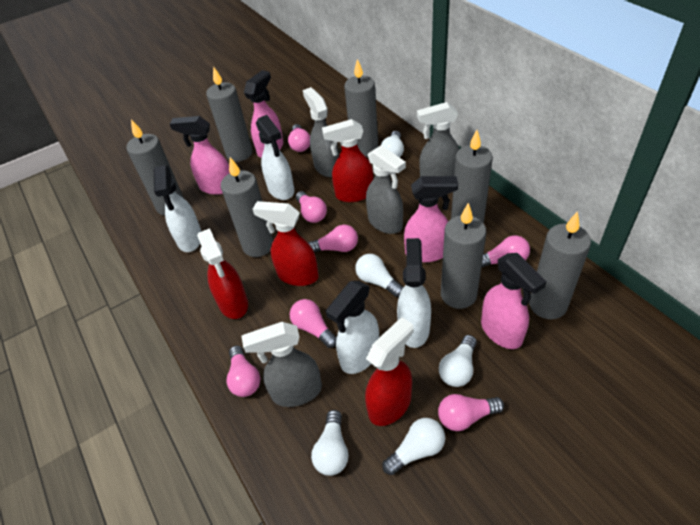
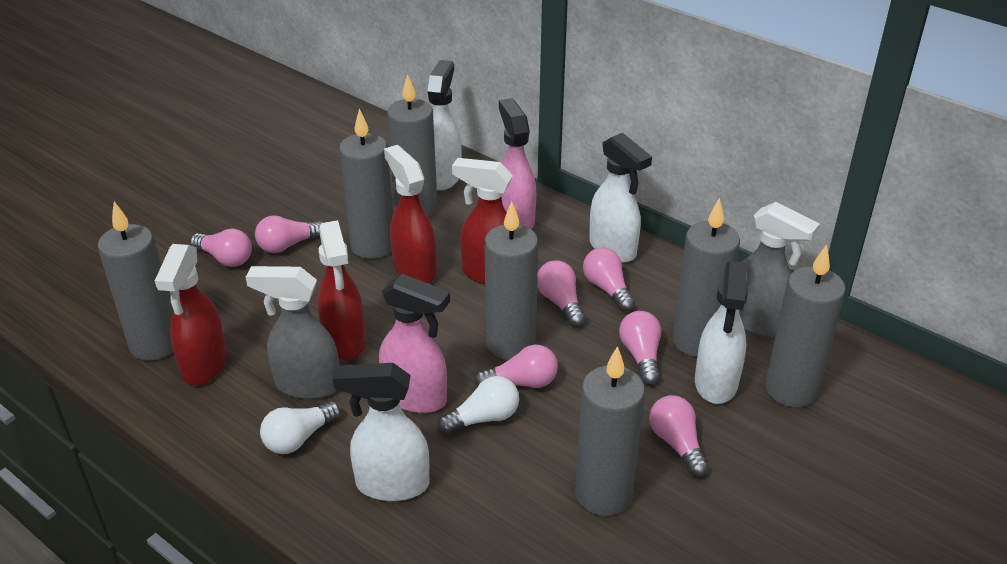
grey spray bottle: [242,322,322,407] [303,87,339,177] [366,145,406,234] [417,102,459,177] = 4 -> [246,266,339,399] [739,202,820,337] = 2
pink spray bottle: [170,116,230,195] [244,70,283,158] [404,176,458,262] [481,253,547,349] = 4 -> [379,274,450,413] [499,98,536,229] = 2
white light bulb: [311,410,349,476] [355,254,404,297] [380,131,404,158] [383,418,445,475] [439,335,477,387] = 5 -> [260,401,341,454] [438,376,519,435] = 2

